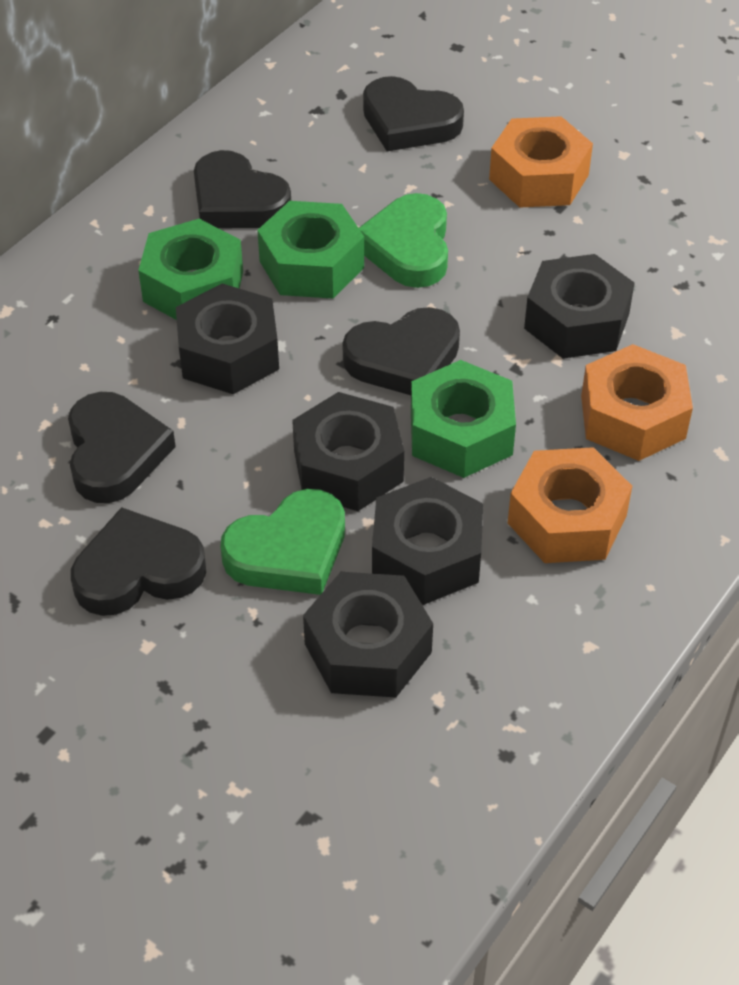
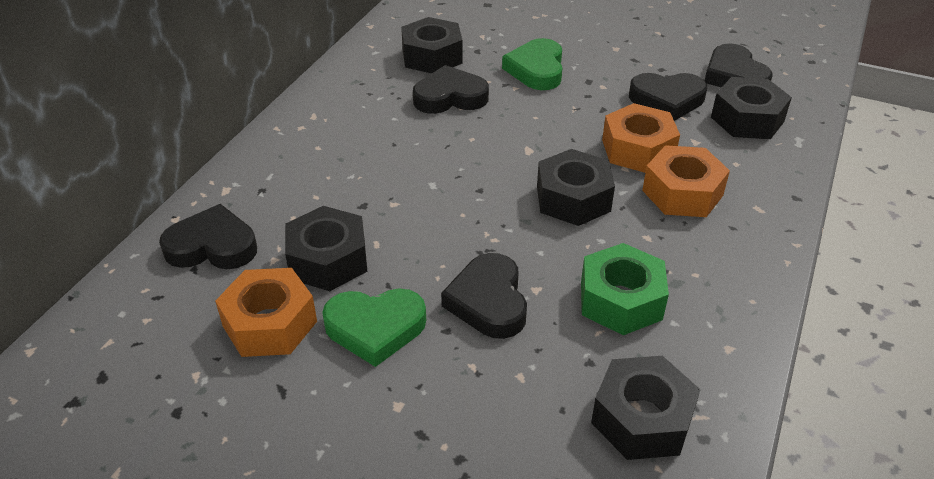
green nut: [138,219,243,320] [257,201,364,299] [411,360,516,478] = 3 -> [581,243,669,335] = 1

